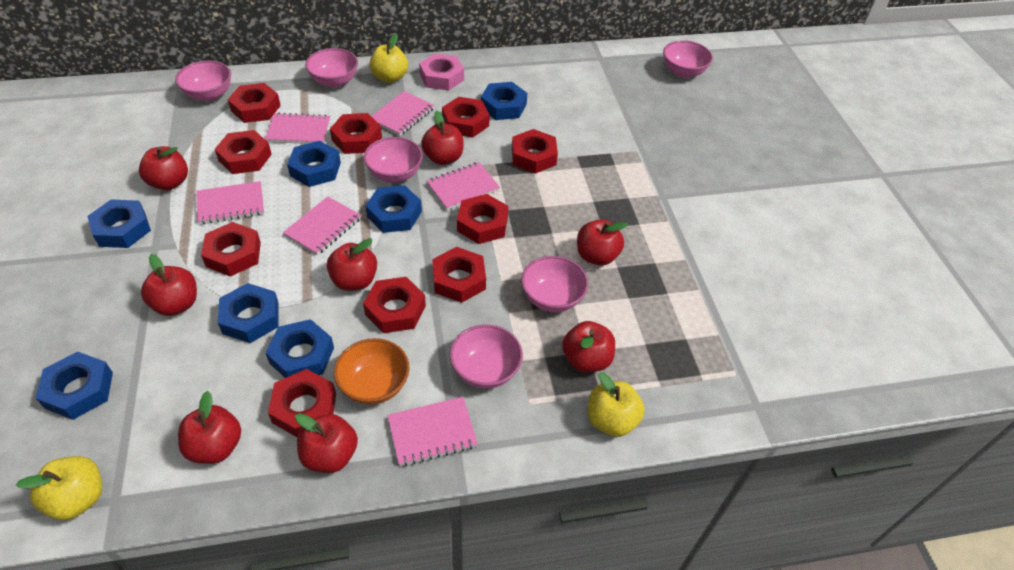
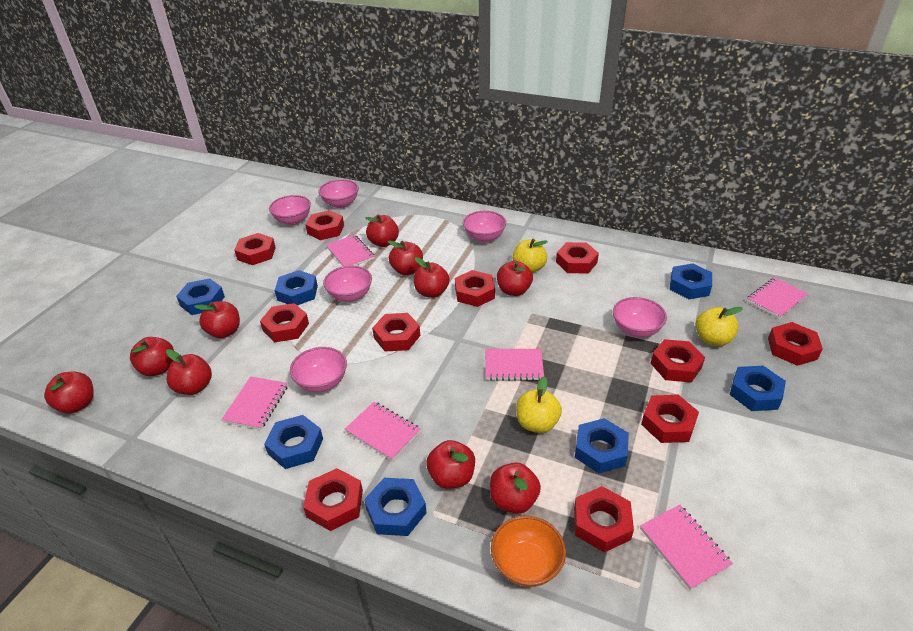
pink nut: [419,53,464,91] = 1 -> none = 0
red apple: [139,146,188,190] [141,254,197,316] [178,391,241,464] [295,413,358,473] [327,238,377,291] [421,111,464,165] [562,321,615,373] [577,220,628,266] = 8 -> [44,371,94,413] [130,337,174,376] [166,349,212,395] [194,301,240,338] [365,214,399,247] [387,240,423,275] [414,257,450,298] [426,440,475,489] [490,462,541,514] [497,261,533,296] = 10
red nut: [201,222,261,277] [215,130,272,174] [228,83,281,123] [268,369,336,437] [330,113,382,154] [363,277,426,333] [432,247,486,303] [442,97,490,138] [457,194,509,244] [512,129,558,174] = 10 -> [234,233,276,265] [260,303,309,342] [303,468,363,531] [305,210,344,240] [372,313,420,351] [455,270,495,307] [556,242,599,274] [574,486,634,552] [641,395,699,443] [651,339,705,383] [768,322,823,366] = 11

